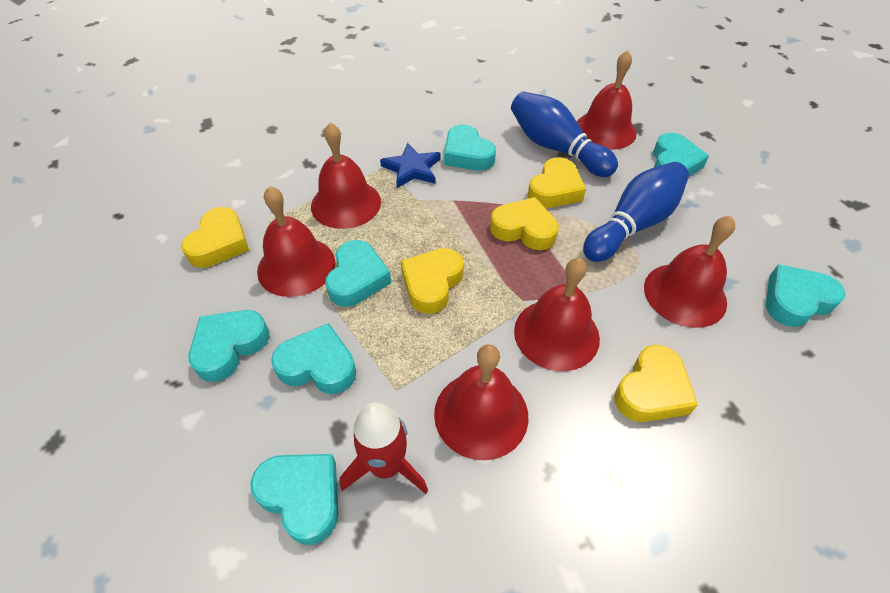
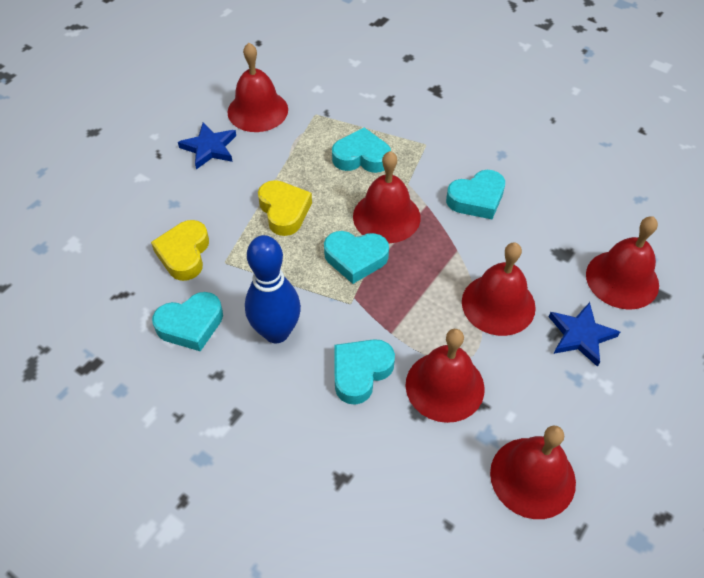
blue bowling pin: [511,92,618,177] [583,162,689,262] = 2 -> [245,235,301,343] = 1
blue star: [380,143,441,188] = 1 -> [178,123,236,169] [549,302,620,367] = 2
red rocket: [340,402,428,494] = 1 -> none = 0
turquoise heart: [188,310,270,382] [250,454,338,545] [271,323,356,394] [325,240,391,307] [444,125,496,171] [653,133,709,177] [766,264,846,327] = 7 -> [152,292,223,351] [324,231,389,284] [332,127,391,173] [335,339,395,405] [446,170,505,219] = 5
yellow heart: [181,207,249,268] [401,248,464,314] [490,197,559,250] [528,157,586,208] [614,345,698,422] = 5 -> [151,220,209,281] [258,180,312,236] = 2

